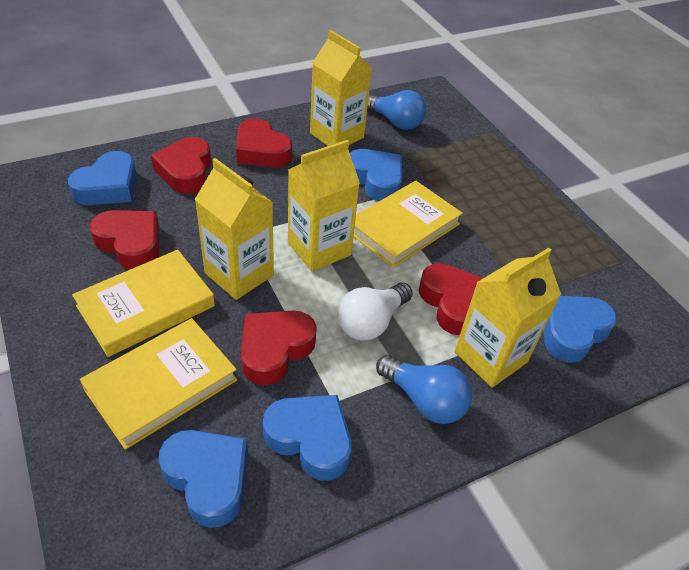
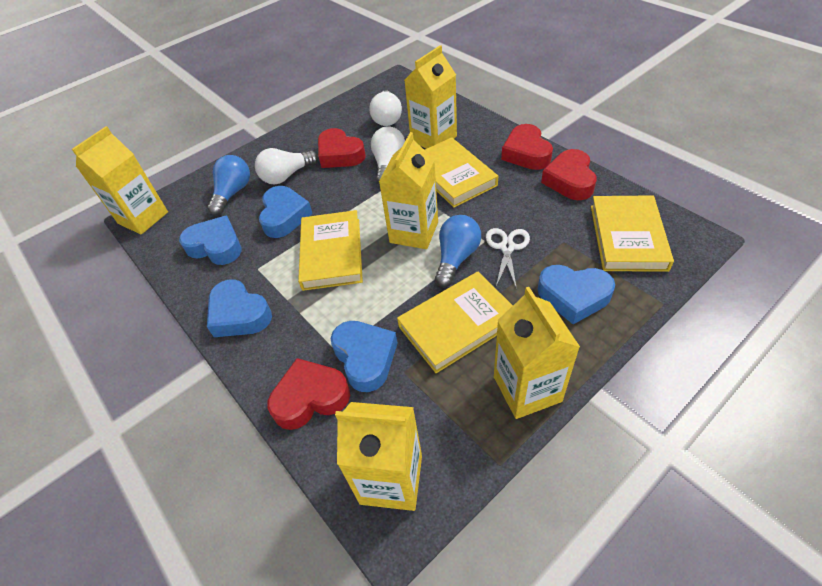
red heart: [90,210,159,270] [151,137,211,194] [236,118,292,168] [241,310,317,385] [419,263,483,335] = 5 -> [267,358,350,430] [318,128,366,168] [501,124,553,170] [541,149,597,200] = 4
white light bulb: [337,283,413,341] = 1 -> [255,148,318,184] [369,90,402,126] [371,126,405,184] = 3
white scissors: none = 0 -> [486,228,530,289] = 1
yellow book: [72,250,215,357] [80,318,237,450] [353,181,463,268] = 3 -> [298,210,363,291] [397,272,513,373] [425,137,498,208] [591,195,674,272] = 4
yellow carton: [195,158,274,300] [288,140,360,272] [310,30,372,146] [454,248,561,388] = 4 -> [72,126,168,235] [335,402,422,511] [379,132,438,249] [404,45,457,149] [494,287,580,419] = 5

